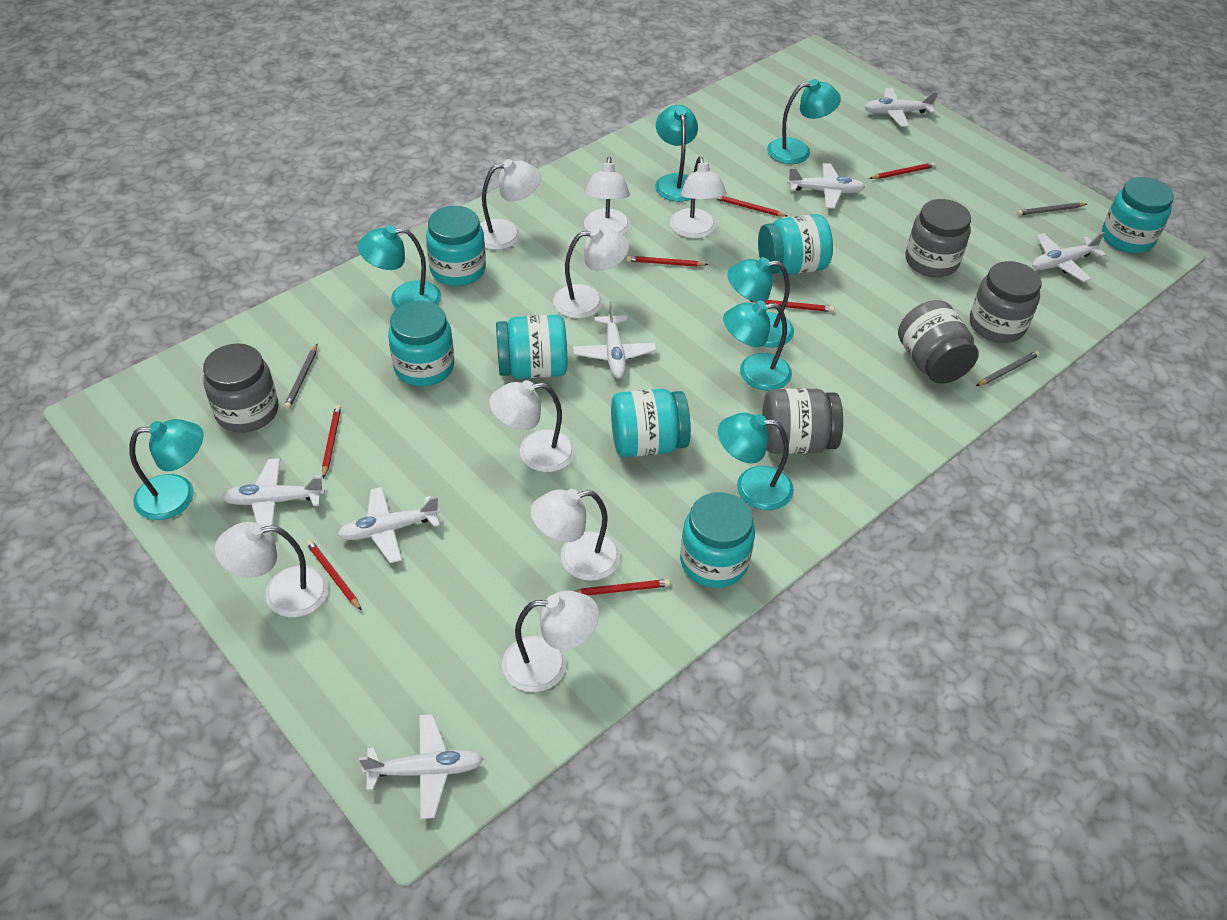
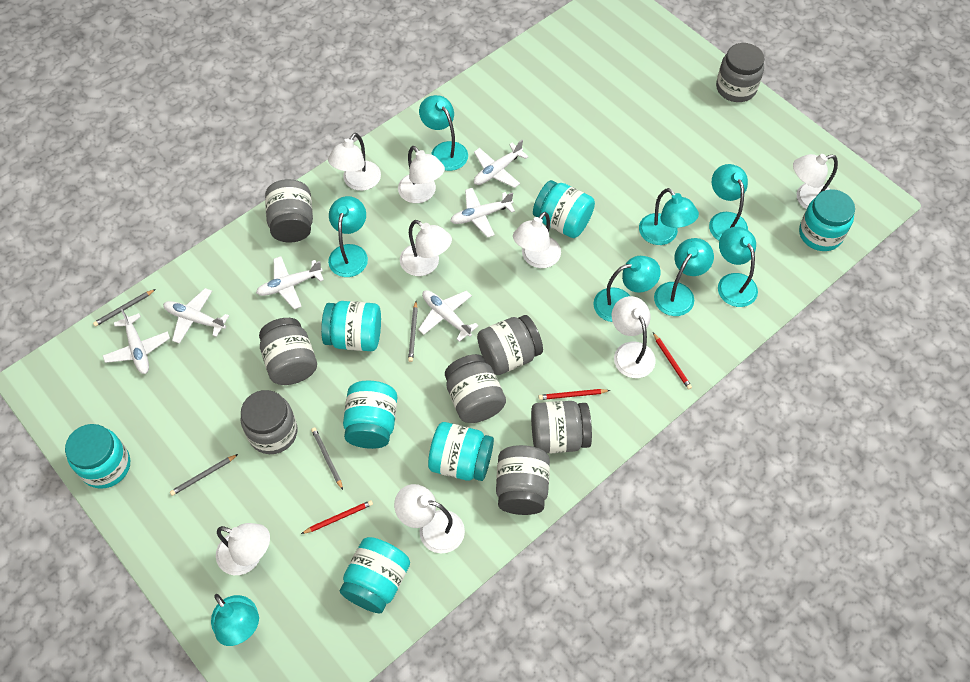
grey jar: [203,344,278,433] [762,388,843,454] [898,300,979,384] [906,199,971,277] [970,261,1041,343] = 5 -> [241,390,297,454] [259,318,317,385] [265,179,313,243] [445,354,506,423] [477,315,543,375] [496,445,550,515] [531,401,592,454] [716,43,764,102] = 8
grey pencil: [284,344,317,409] [976,351,1040,386] [1017,203,1087,216] = 3 -> [93,289,156,327] [170,454,238,496] [311,427,343,490] [408,301,418,362] = 4
red pencil: [306,540,362,611] [322,405,341,478] [575,579,671,595] [627,256,708,267] [714,196,787,217] [750,300,834,312] [869,162,935,179] = 7 -> [301,500,373,534] [538,389,610,400] [653,333,692,390] = 3
turquoise lamp: [129,419,203,520] [357,225,441,309] [655,105,698,202] [718,413,794,510] [723,300,792,391] [727,257,794,348] [767,79,841,164] = 7 -> [211,594,259,646] [328,196,368,277] [419,95,468,171] [593,256,661,322] [639,188,699,245] [654,238,714,316] [709,164,748,240] [718,227,758,307] = 8
white plane: [221,458,325,533] [337,487,440,563] [359,714,483,819] [573,301,657,379] [787,163,865,209] [864,88,938,127] [1032,232,1106,282] = 7 -> [103,309,170,374] [163,288,229,344] [256,256,324,309] [418,290,479,342] [450,188,515,238] [474,140,529,188] = 6

